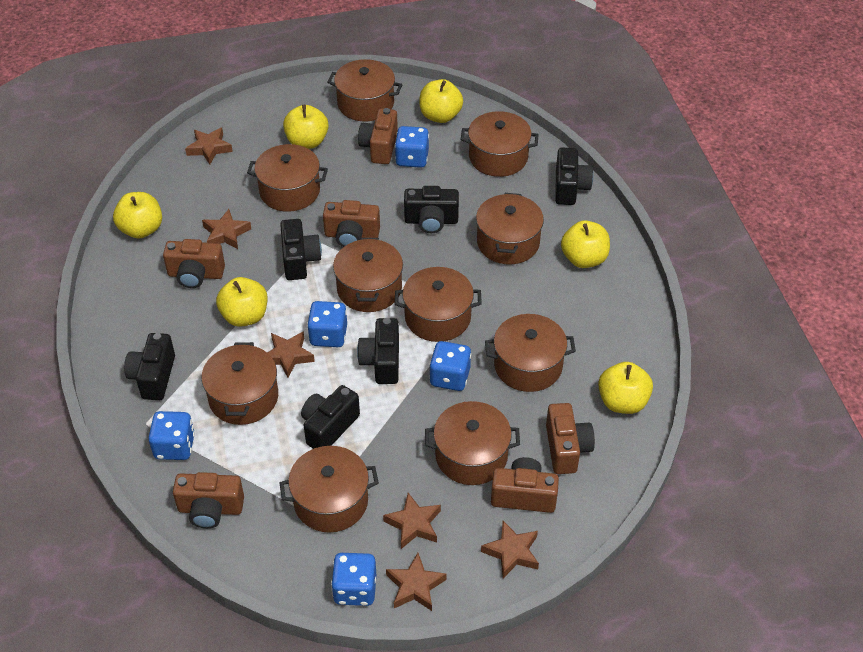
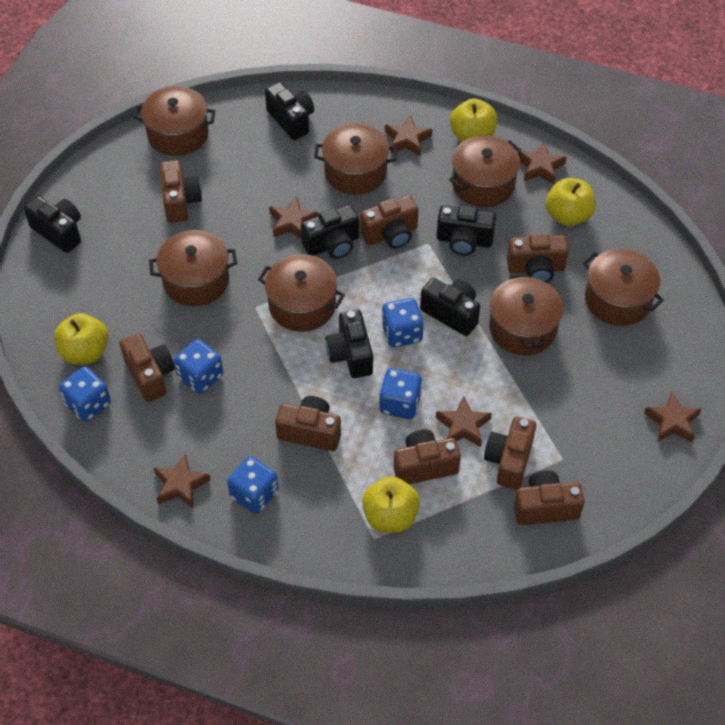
brown camera: [163,239,225,288] [173,472,244,529] [323,200,380,247] [358,108,398,164] [491,457,559,513] [546,403,595,474] = 6 -> [120,333,175,402] [160,160,202,223] [275,396,341,451] [360,195,419,249] [394,430,461,484] [484,417,536,490] [507,234,569,283] [514,471,585,525] = 8
brown pot: [202,342,278,425] [247,144,328,212] [279,446,379,533] [327,59,402,121] [333,238,403,312] [395,267,482,342] [425,401,520,485] [460,111,539,177] [476,193,544,264] [485,314,576,392] = 10 -> [134,86,216,156] [149,230,237,306] [258,254,345,332] [314,123,397,195] [449,135,522,207] [489,274,563,355] [583,249,664,326] = 7
yellow apple: [113,192,162,239] [216,277,268,327] [283,105,329,149] [419,79,463,123] [561,220,610,268] [598,362,653,414] = 6 -> [54,313,108,365] [362,476,420,533] [450,98,497,142] [546,178,596,226] = 4

